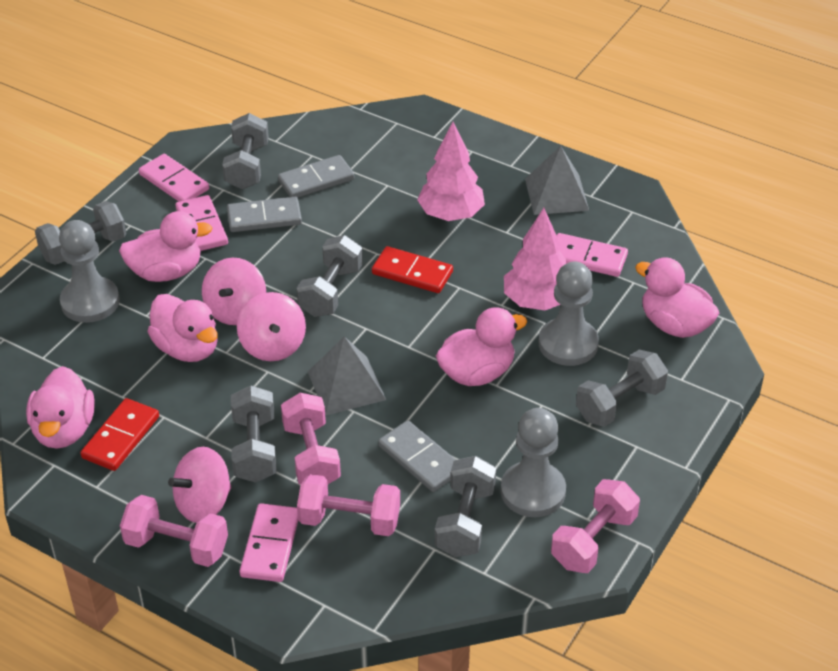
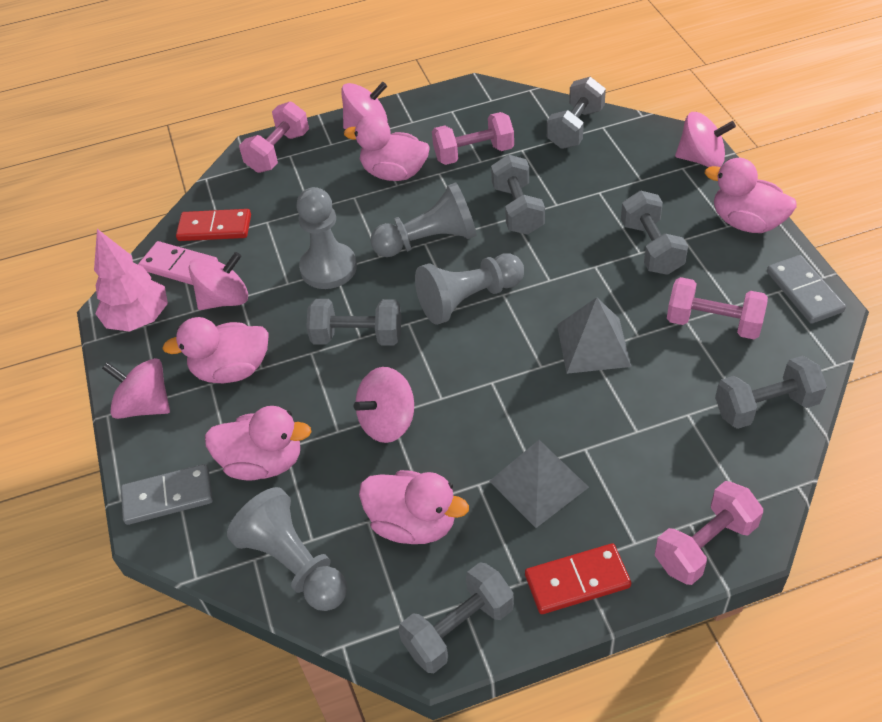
grey domino: [227,197,302,232] [278,155,355,198] [378,420,456,492] = 3 -> [121,464,213,525] [767,255,846,324] = 2
grey pawn: [59,220,120,323] [501,408,566,517] [539,262,599,366] = 3 -> [227,487,347,611] [296,187,357,289] [370,182,476,257] [415,254,524,325] = 4
pink domino: [139,154,209,202] [176,195,228,251] [239,503,298,582] [557,233,628,277] = 4 -> [138,241,218,285] = 1
pink spinning top: [168,447,231,523] [202,258,266,325] [237,292,306,361] = 3 -> [102,358,170,419] [189,252,248,310] [341,82,388,129] [354,367,414,443] [675,112,736,167] = 5
pink tree: [417,122,485,221] [504,208,566,310] = 2 -> [94,229,168,332] = 1

